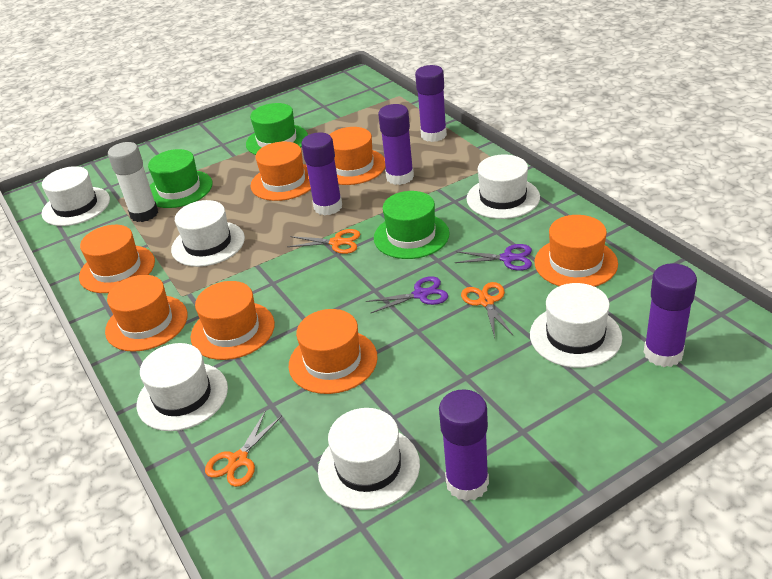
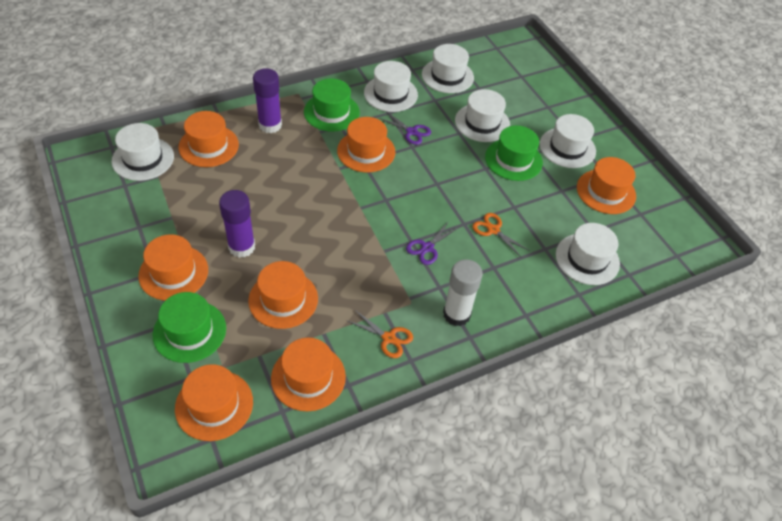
orange scissors: [205,411,282,487] [287,229,360,254] [461,282,513,338] = 3 -> [346,310,413,358] [472,213,530,257] = 2
purple glue stick: [301,132,342,216] [378,104,414,185] [415,65,447,142] [439,389,489,501] [644,263,697,367] = 5 -> [219,190,255,258] [253,68,282,133] = 2

